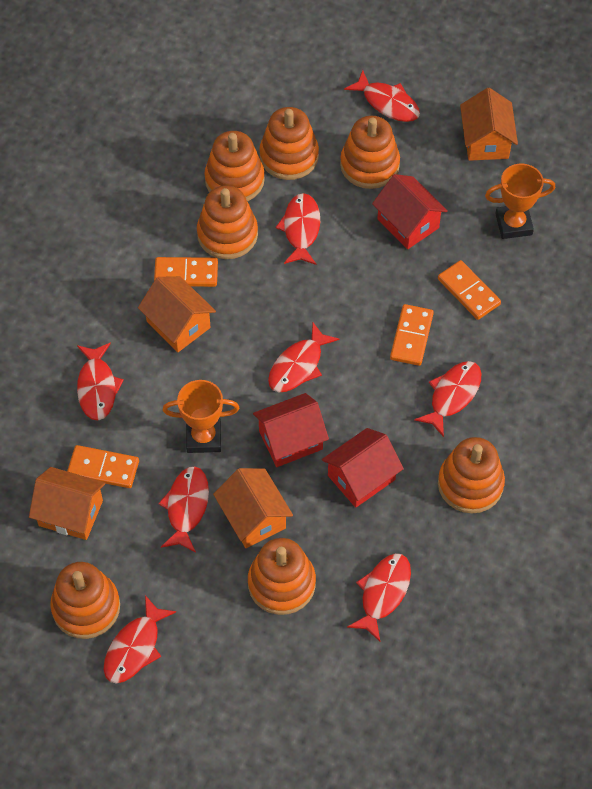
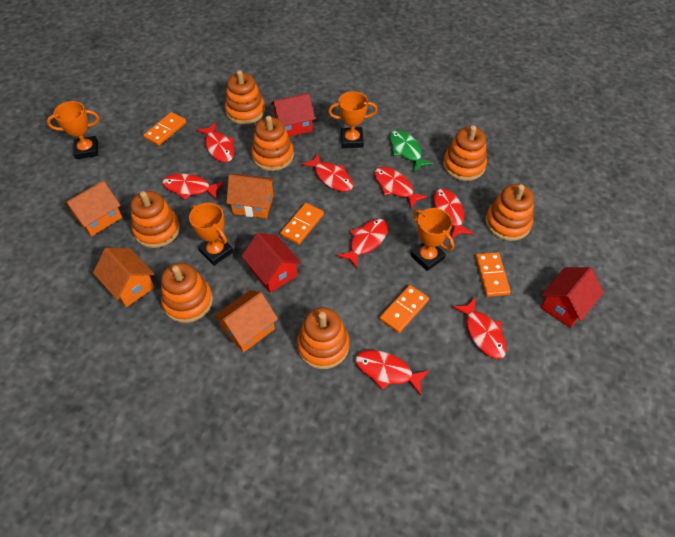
green fish: none = 0 -> [390,130,433,172] = 1
orange trophy: [163,380,240,453] [485,164,555,239] = 2 -> [47,101,99,159] [189,203,233,265] [328,91,378,148] [411,208,454,271] = 4

